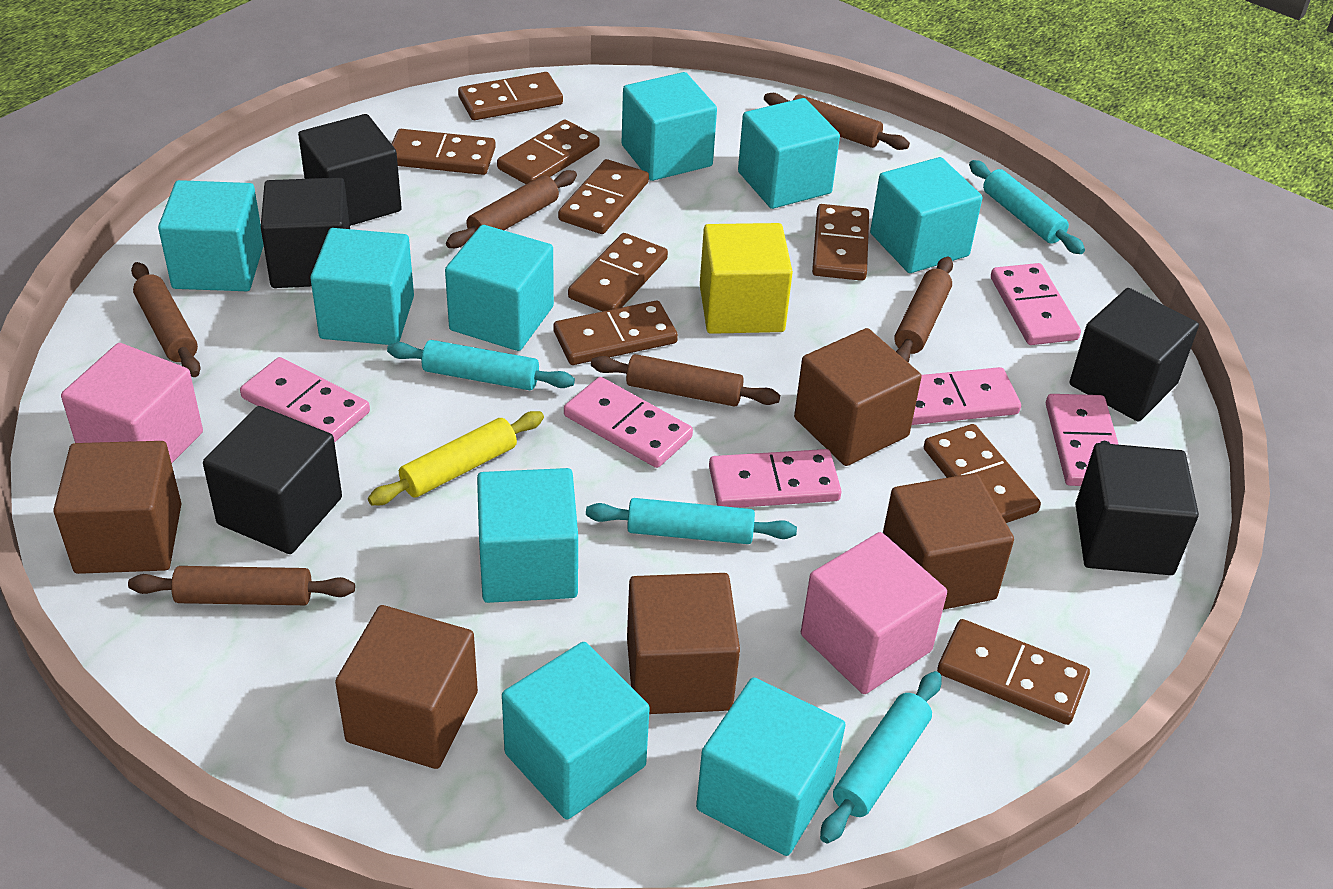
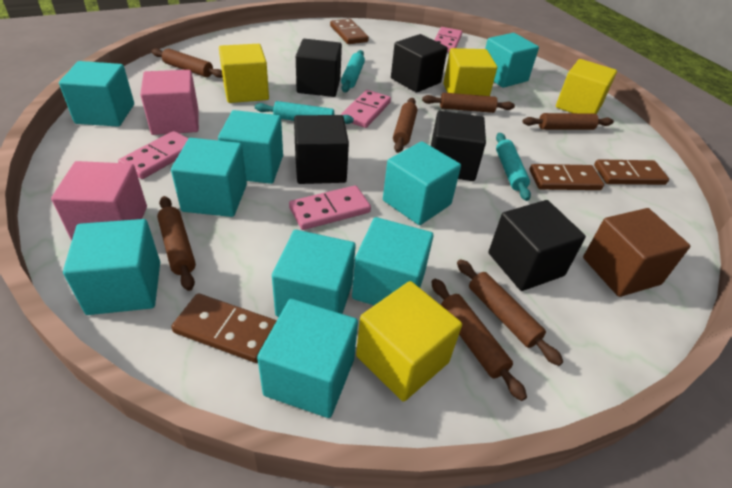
brown cube: [53,441,182,574] [335,605,478,769] [627,573,740,714] [794,328,922,466] [883,473,1014,610] = 5 -> [583,208,690,297] = 1
brown domino: [392,129,496,175] [458,72,563,120] [497,120,600,184] [553,301,678,365] [558,159,649,234] [568,233,668,311] [812,204,869,281] [924,424,1041,523] [937,619,1090,725] = 9 -> [171,293,277,363] [330,19,369,44] [530,164,604,190] [594,159,669,185] = 4
brown rolling pin: [128,566,355,605] [131,262,201,377] [446,170,577,248] [591,354,780,407] [764,93,910,150] [894,257,953,362] = 6 -> [151,48,223,78] [157,196,196,291] [393,98,417,153] [422,93,515,113] [432,279,527,401] [457,259,563,366] [522,113,614,130] = 7
pink domino: [240,357,370,443] [564,377,693,468] [709,449,842,508] [912,367,1021,425] [991,263,1081,345] [1046,394,1119,486] = 6 -> [118,131,189,179] [289,185,371,230] [341,90,391,128] [434,27,462,52] = 4
turquoise rolling pin: [387,340,575,390] [586,498,797,544] [820,671,942,844] [969,160,1085,254] = 4 -> [255,101,354,124] [341,50,365,92] [496,133,531,201] = 3
yellow cube: [700,223,793,334] = 1 -> [219,44,269,103] [356,281,462,402] [443,48,497,96] [556,59,617,114] = 4
yellow rolling pin: [368,411,544,505] = 1 -> none = 0

